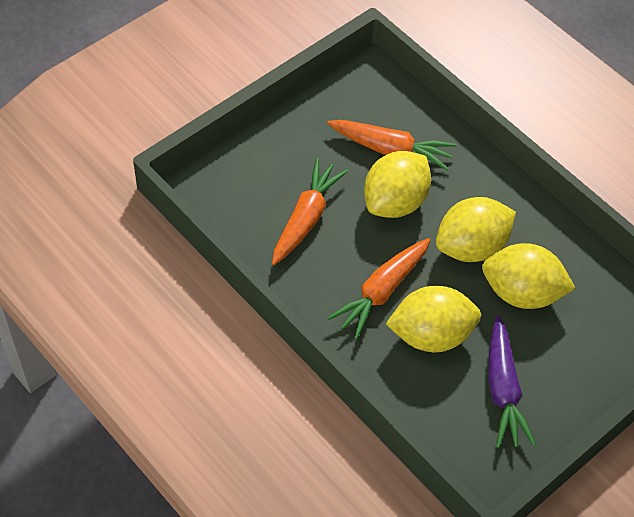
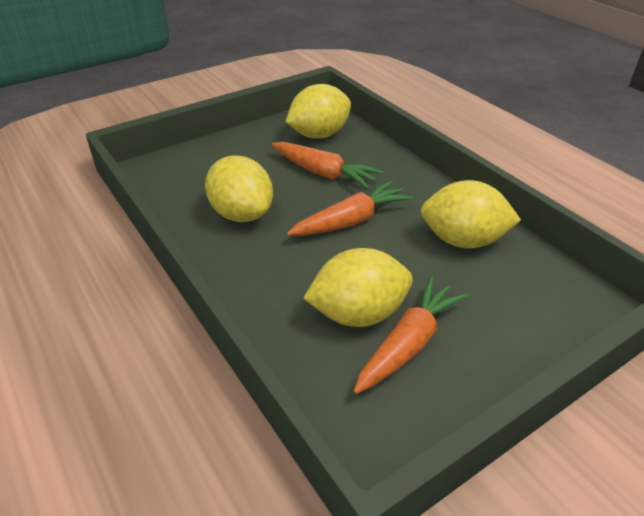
purple carrot: [488,316,536,448] = 1 -> none = 0

